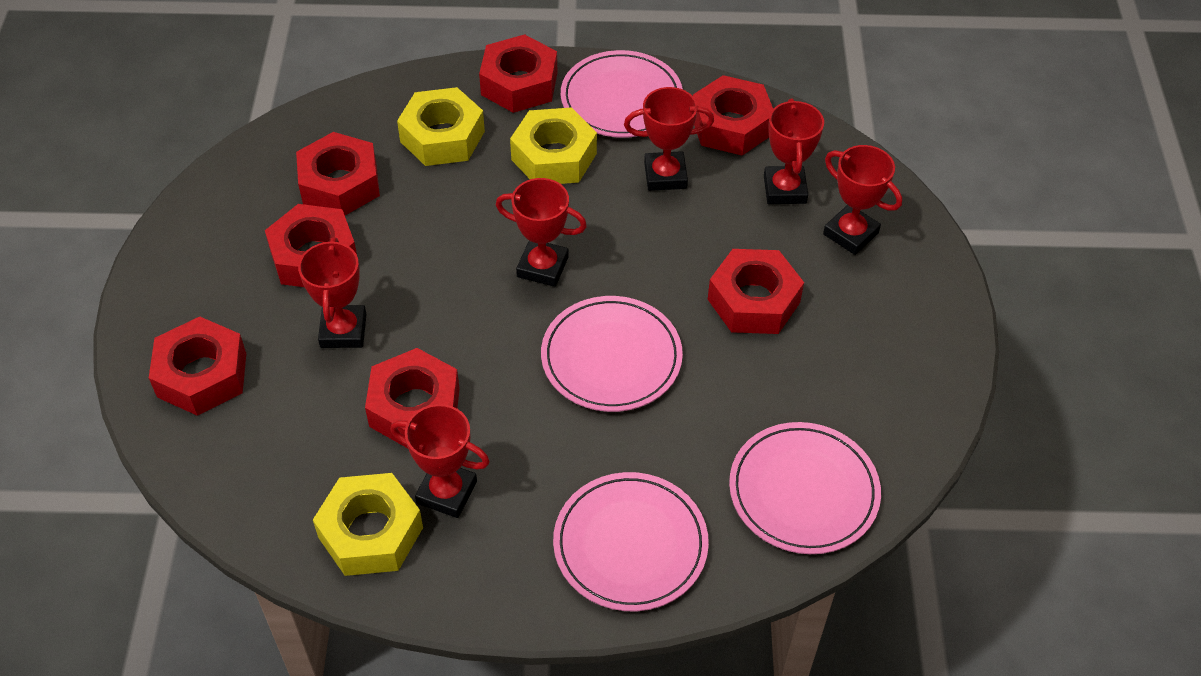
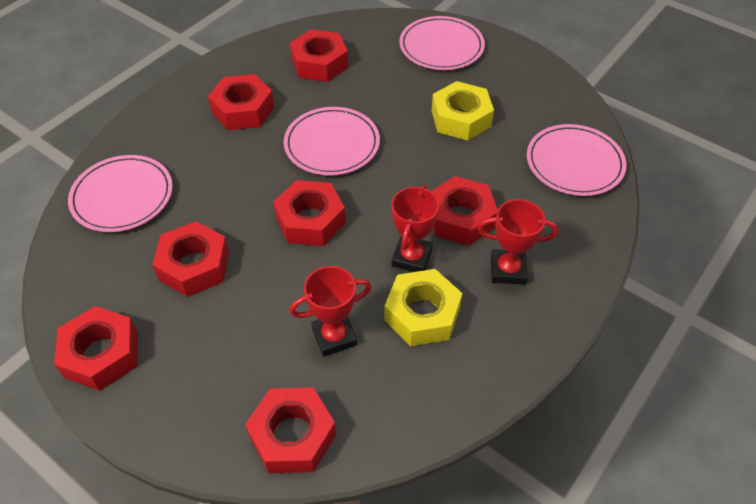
red trophy: [298,237,366,348] [391,404,490,518] [496,178,587,287] [624,87,714,191] [764,98,824,204] [823,145,902,255] = 6 -> [290,266,371,357] [391,185,439,272] [478,199,558,285] = 3
yellow nut: [313,473,423,576] [397,87,485,166] [510,107,597,184] = 3 -> [384,269,462,346] [432,81,494,141] = 2

